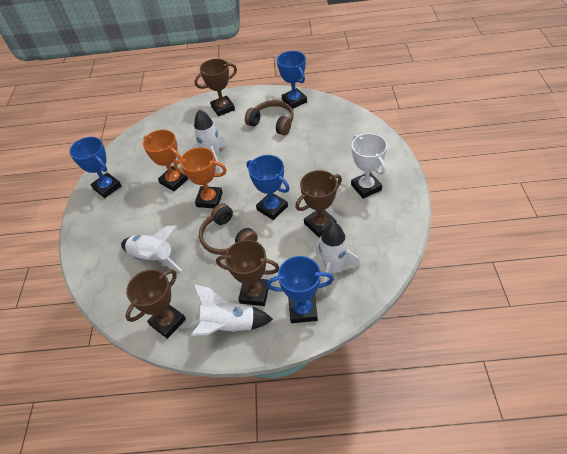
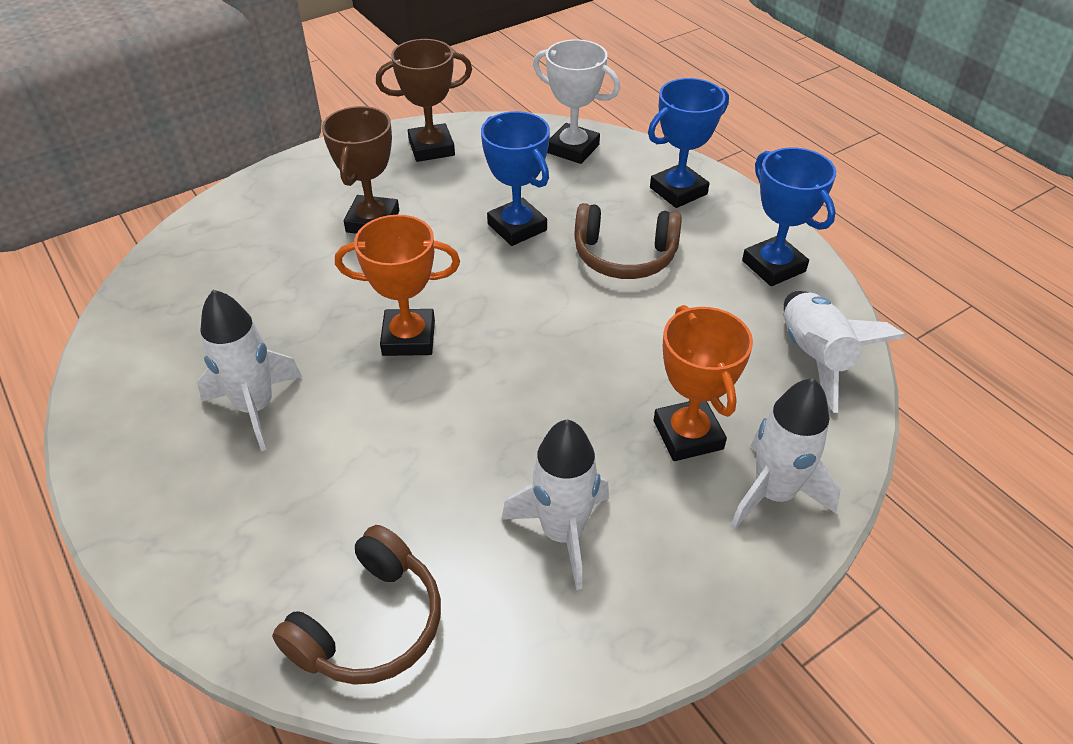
blue trophy: [69,137,121,198] [246,155,290,220] [267,256,334,323] [277,51,307,109] = 4 -> [481,111,550,246] [648,78,729,208] [742,147,836,286] = 3
brown trophy: [125,269,186,339] [194,59,237,116] [216,240,279,306] [295,170,342,237] = 4 -> [322,106,399,234] [376,39,472,162] = 2

